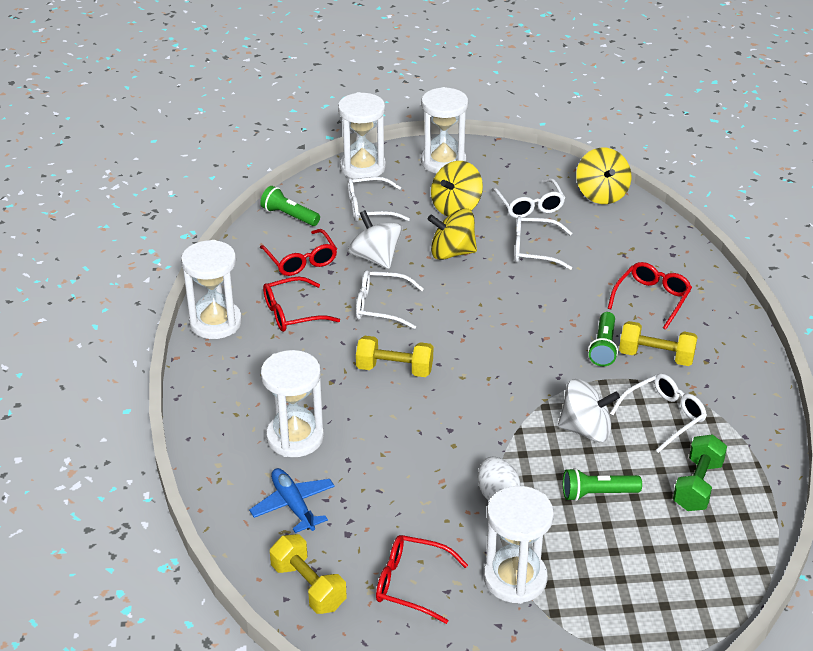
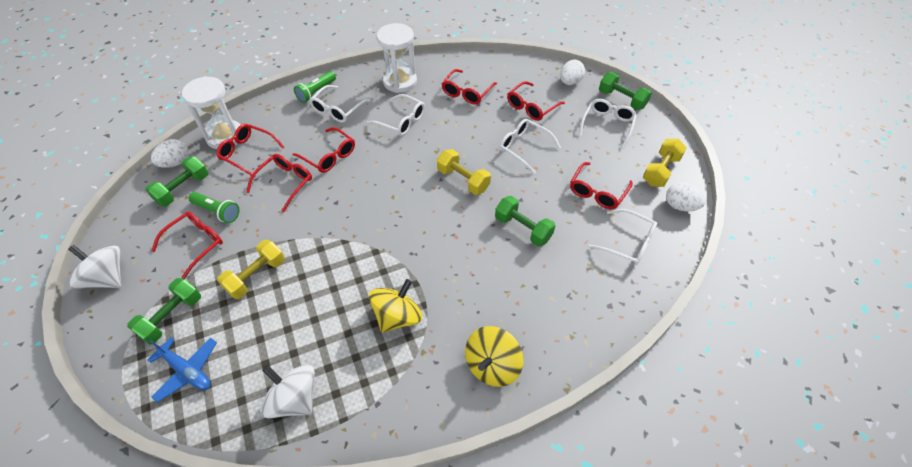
green dumbbell: [673,434,727,511] = 1 -> [127,278,201,344] [146,157,208,207] [495,196,555,247] [599,72,652,110] = 4
green flashlight: [260,186,320,226] [563,468,642,501] [588,312,618,366] = 3 -> [189,192,239,223] [294,71,336,103] = 2
red glasses: [260,229,337,276] [263,276,340,332] [376,535,468,624] [608,262,692,330] = 4 -> [151,211,223,279] [216,124,284,178] [246,154,312,212] [293,127,355,173] [442,69,497,105] [507,81,565,121] [570,162,633,209] = 7
white egg: [478,457,521,501] = 1 -> [151,139,188,168] [560,59,585,85] [666,182,706,211] = 3
white hourglass: [181,240,242,339] [261,350,324,457] [338,92,386,179] [421,87,468,174] [484,486,554,604] = 5 -> [182,76,241,149] [377,23,417,93] = 2
yellow spinning top: [428,208,477,260] [431,161,483,216] [576,148,631,204] = 3 -> [369,279,422,333] [465,326,523,387] = 2

